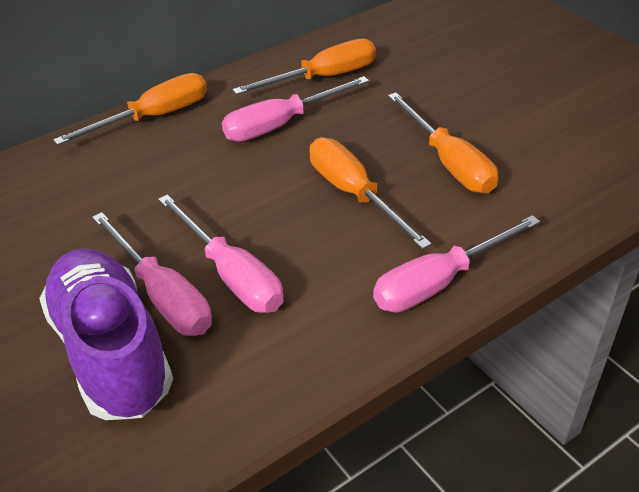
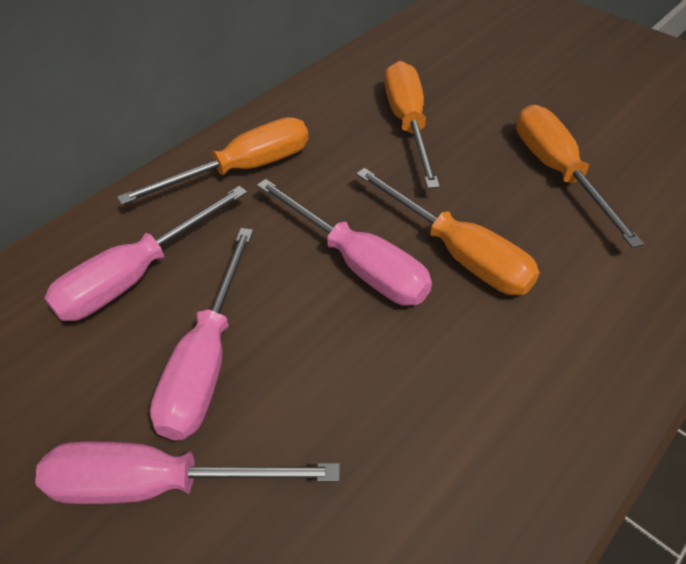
purple shoe: [39,248,173,420] = 1 -> none = 0

